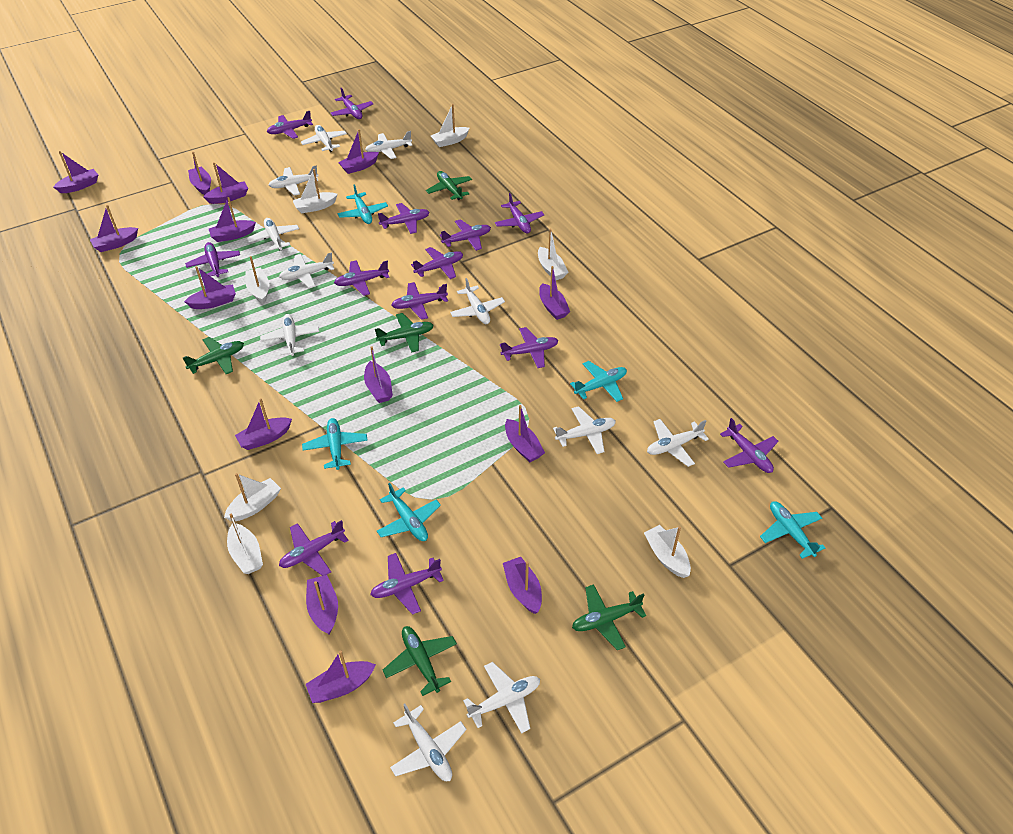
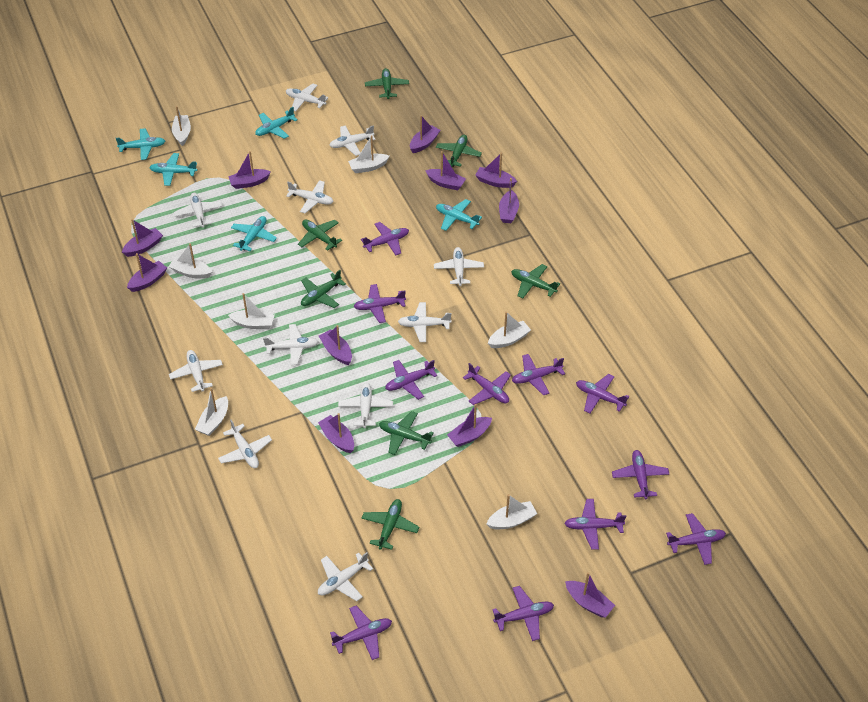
green plane: [183,337,244,374] [375,313,434,353] [382,626,457,696] [426,171,472,200] [572,584,646,650] = 5 -> [298,220,342,251] [301,270,346,308] [361,499,419,550] [365,68,409,99] [379,411,434,455] [436,135,482,167] [511,264,560,298] = 7
purple boat: [53,151,98,193] [90,205,138,252] [184,266,236,309] [188,152,211,195] [203,162,248,204] [209,197,256,242] [235,399,292,450] [306,575,338,634] [306,650,376,703] [338,129,379,174] [364,346,393,403] [503,557,542,614] [505,405,545,462] [539,266,570,320] = 14 -> [122,219,163,257] [127,253,167,292] [228,151,271,189] [318,413,354,453] [319,325,352,365] [410,115,441,153] [425,151,466,190] [447,404,492,447] [475,153,517,188] [499,178,519,223] [565,572,615,618] = 11
purple plane: [185,242,240,277] [267,111,313,139] [279,520,349,576] [331,88,373,119] [334,260,390,296] [370,553,444,615] [378,203,430,234] [392,282,448,320] [411,247,463,279] [440,219,491,251] [495,193,544,233] [500,327,558,368] [720,418,779,473] = 13 -> [330,606,392,660] [353,284,406,323] [361,222,409,255] [385,360,438,400] [463,363,511,405] [492,586,554,641] [512,354,565,395] [564,499,626,549] [576,374,629,414] [612,450,669,500] [666,513,726,565] = 11

